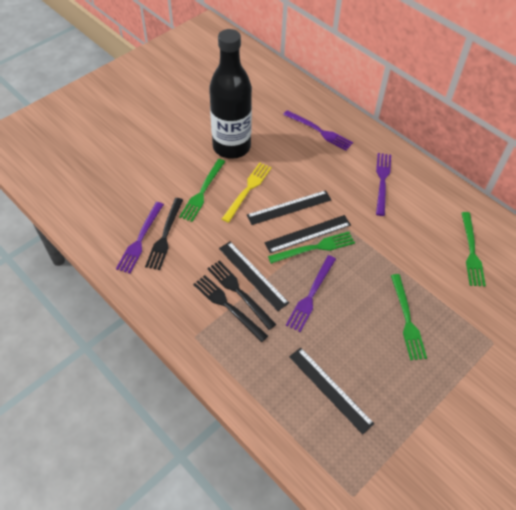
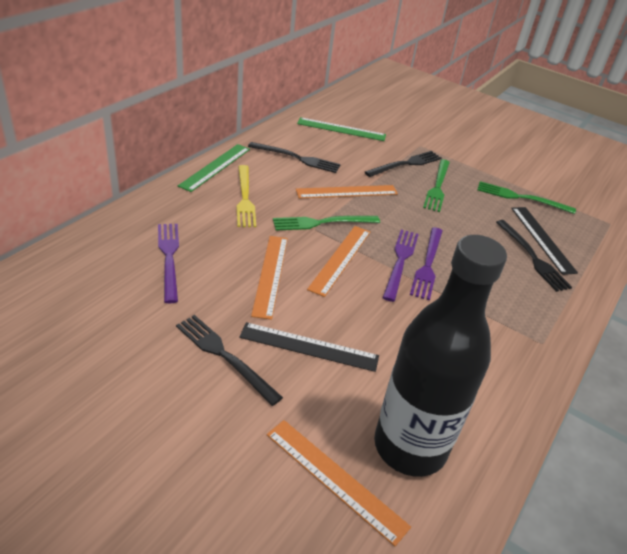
black fork: [145,198,183,270] [193,275,268,342] [207,260,276,330] = 3 -> [176,315,283,406] [248,142,341,173] [365,151,442,177] [496,220,572,292] = 4
black ruler: [219,242,289,311] [247,190,331,225] [264,215,351,253] [289,347,374,434] = 4 -> [239,322,379,372] [511,207,578,275] = 2
green fork: [179,159,225,222] [268,232,355,264] [391,274,427,360] [461,212,486,287] = 4 -> [273,216,380,230] [423,159,450,212] [477,181,576,214] = 3
green ruler: none = 0 -> [178,144,250,192] [297,117,386,141] = 2
orange ruler: none = 0 -> [251,236,288,320] [267,420,411,546] [296,185,398,199] [307,226,370,297] = 4
purple fork: [116,202,164,274] [283,110,353,151] [286,255,336,332] [376,153,391,216] = 4 -> [158,224,179,303] [383,230,419,302] [410,227,442,301] = 3

